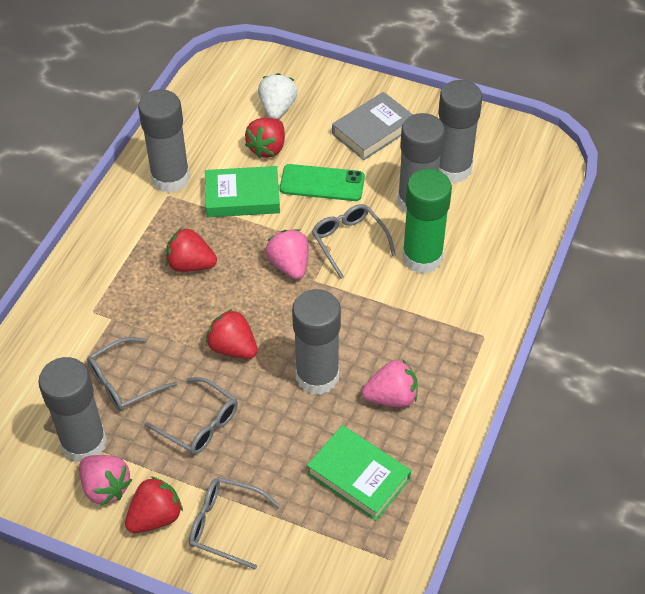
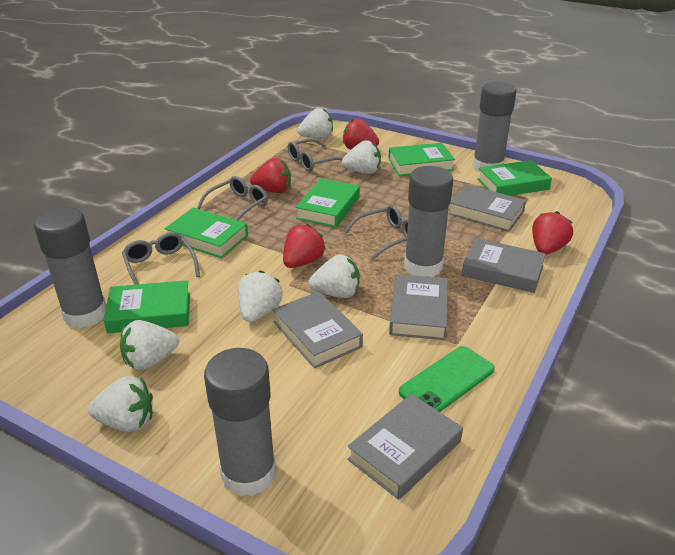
green book: [205,166,280,217] [307,425,411,521] = 2 -> [103,280,190,333] [165,208,248,258] [295,178,360,227] [388,143,455,176] [477,160,552,196] = 5
green glue stick: [402,169,452,273] = 1 -> none = 0
grey book: [332,92,413,160] = 1 -> [273,291,363,369] [347,394,463,500] [389,274,448,340] [449,184,526,232] [462,238,546,293] = 5
grey glue stick: [38,357,107,463] [138,90,190,193] [292,289,341,395] [398,113,445,214] [438,80,482,183] = 5 -> [34,207,106,328] [204,348,276,497] [404,166,453,277] [472,82,516,172] = 4
pink strawberry: [79,455,132,506] [266,229,309,280] [362,359,418,407] = 3 -> none = 0
white strawberry: [258,73,298,119] = 1 -> [88,376,153,432] [120,320,179,370] [238,270,282,322] [298,108,333,139] [309,254,360,298] [342,140,381,174] = 6

